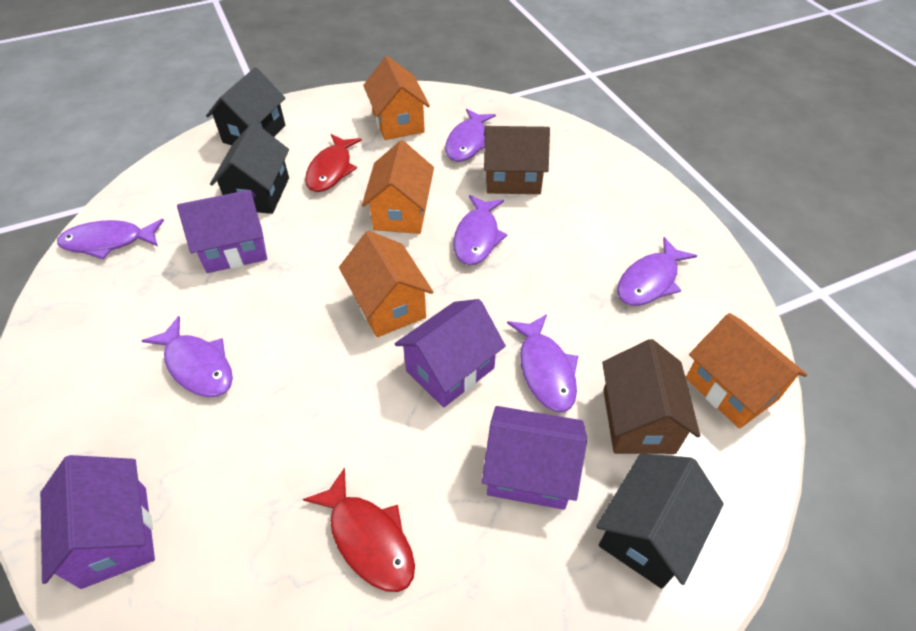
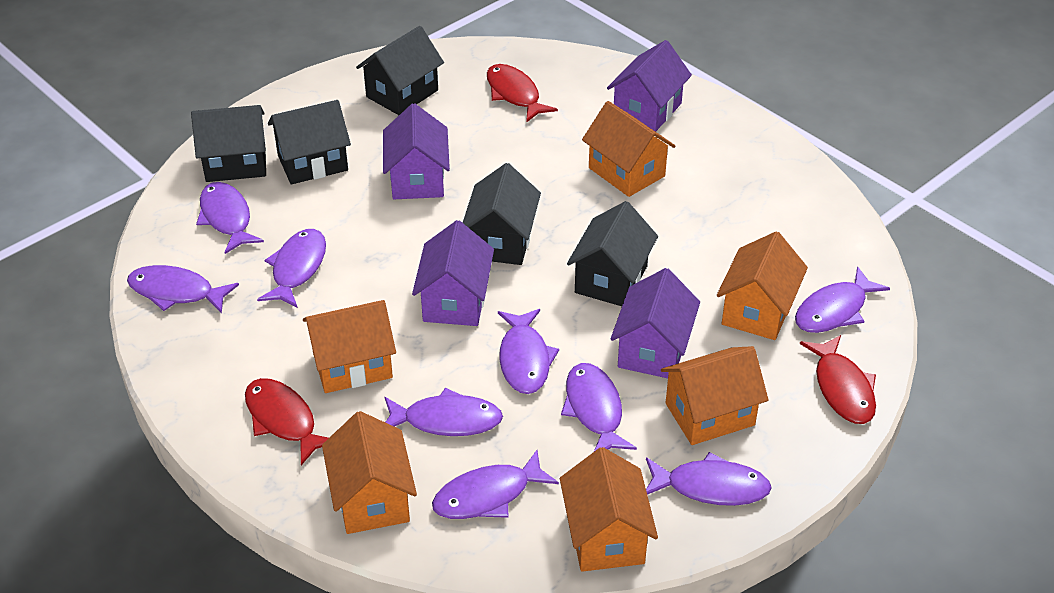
black house: [206,67,286,145] [210,122,289,214] [596,453,724,589] = 3 -> [191,105,266,182] [268,100,351,184] [356,26,444,115] [463,163,541,265] [567,201,658,306] = 5
brown house: [484,126,550,194] [602,339,700,454] = 2 -> none = 0
orange house: [339,231,433,337] [362,140,434,234] [363,56,430,140] [686,313,807,429] = 4 -> [303,300,396,393] [322,411,417,534] [560,447,658,572] [582,101,675,197] [661,346,769,445] [717,232,808,340] = 6
purple fish: [57,219,164,259] [141,316,233,397] [445,109,496,162] [453,195,508,265] [507,314,578,412] [617,237,697,306] = 6 -> [127,265,239,313] [196,182,264,254] [257,229,326,308] [385,388,503,436] [432,450,559,519] [498,309,559,394] [561,363,637,451] [646,452,772,506] [795,266,890,333] = 9
red fish: [303,467,415,592] [305,134,362,192] = 2 -> [245,378,328,465] [487,64,558,123] [800,335,876,424] = 3

